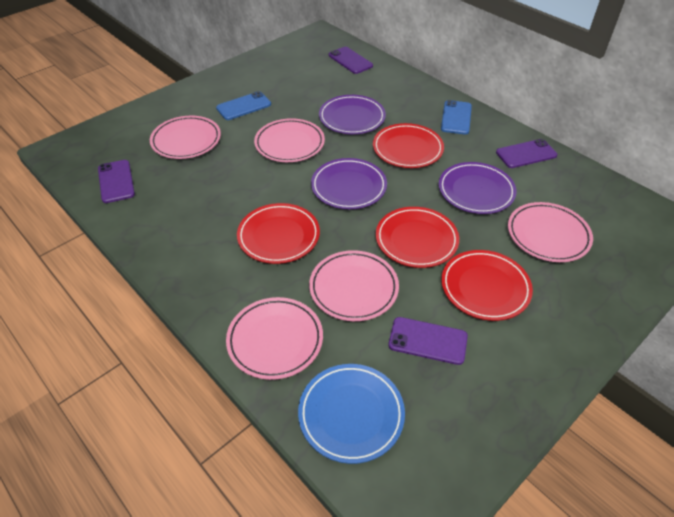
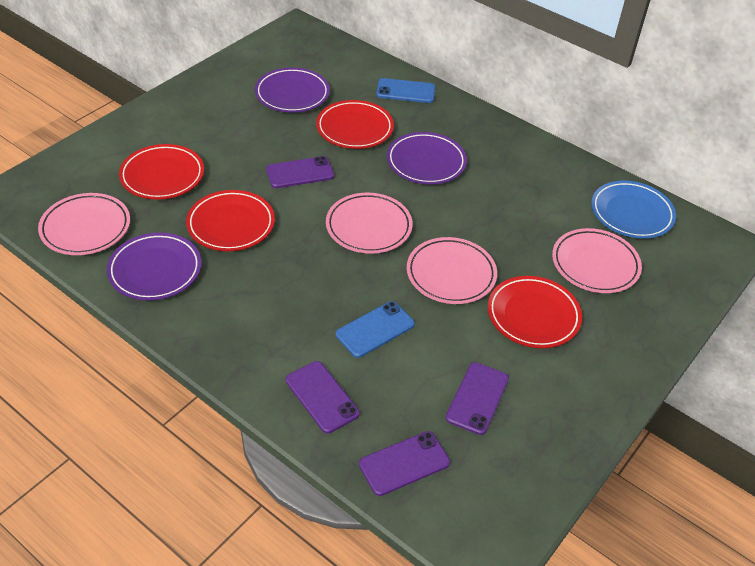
pink plate: [150,116,221,159] [226,297,323,380] [254,118,325,162] [309,250,399,321] [508,202,593,262] = 5 -> [38,193,130,255] [326,193,413,254] [407,237,497,304] [552,228,642,293] = 4

